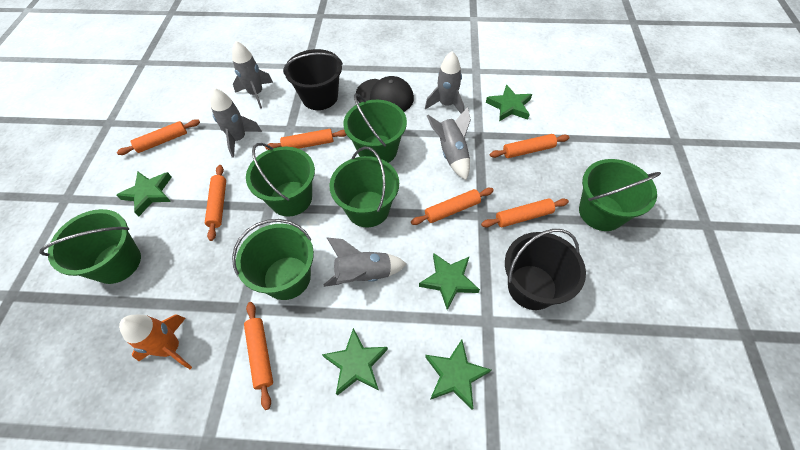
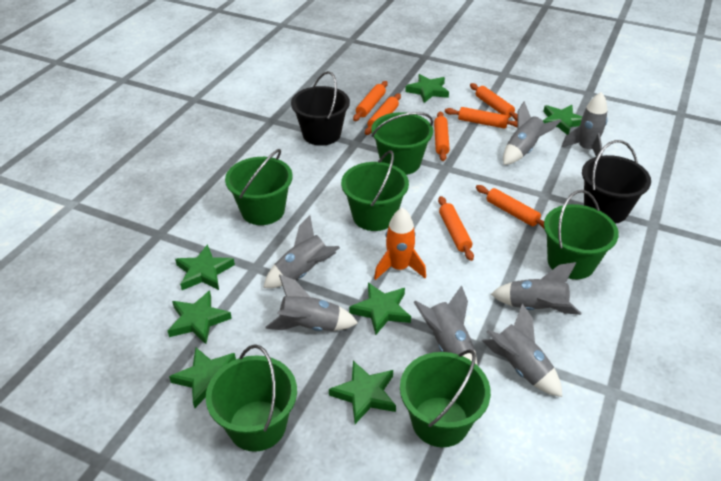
black cap: [356,76,414,112] = 1 -> none = 0
green star: [117,171,172,216] [322,328,388,396] [419,253,480,310] [425,339,491,409] [486,84,532,121] = 5 -> [168,290,232,344] [169,347,236,408] [175,244,235,290] [329,361,396,424] [349,283,411,335] [405,74,449,103] [543,105,582,135] = 7
grey rocket: [210,88,262,158] [232,41,273,109] [324,238,406,287] [425,51,465,114] [427,107,471,180] = 5 -> [263,215,340,288] [265,275,358,331] [414,285,478,366] [482,304,562,397] [491,262,581,315] [503,101,561,165] [561,92,608,157] = 7

